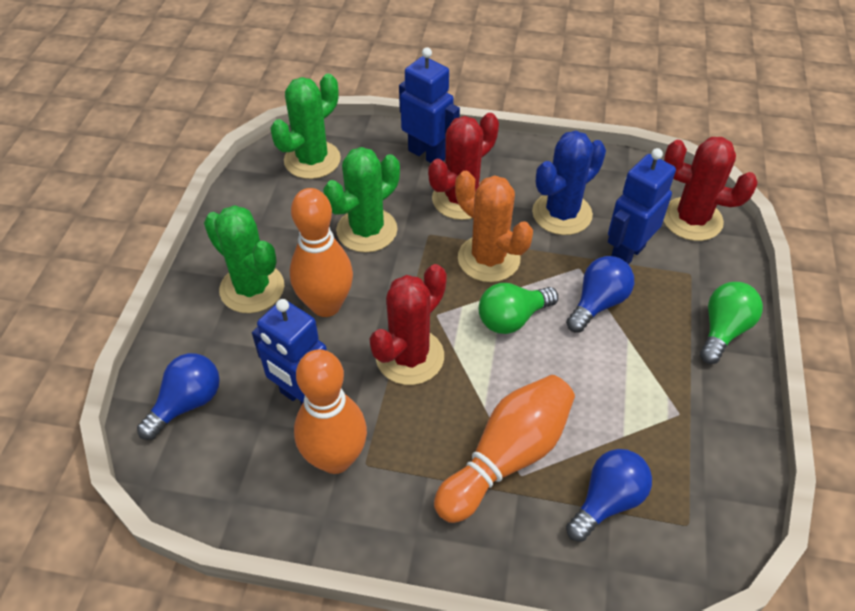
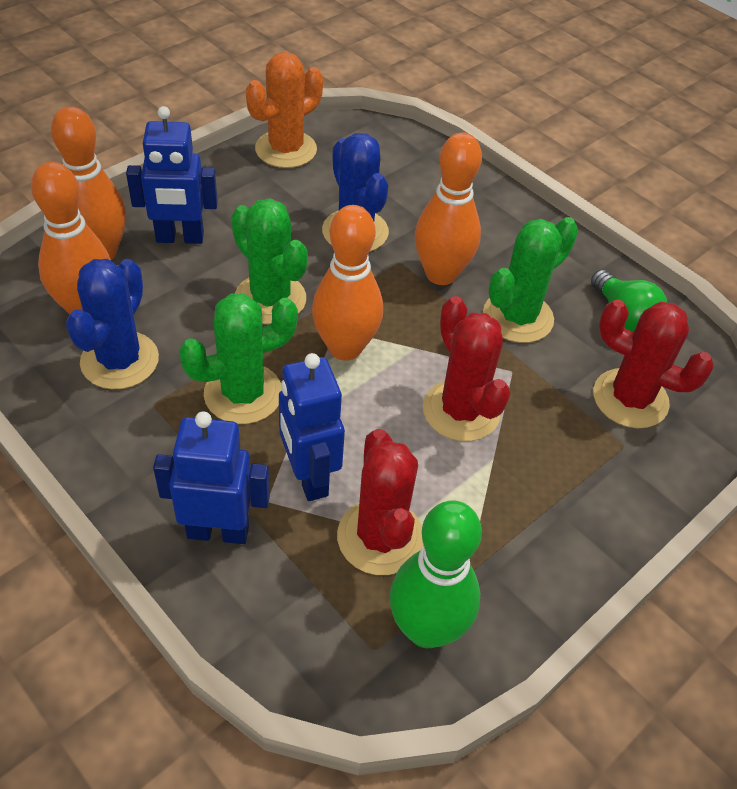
blue cactus: [532,130,606,235] = 1 -> [66,259,159,389] [322,133,389,252] = 2
blue light bulb: [137,353,220,440] [566,256,634,333] [566,449,652,542] = 3 -> none = 0
green bowling pin: none = 0 -> [389,500,482,648] = 1
green light bulb: [479,283,558,334] [700,282,763,364] = 2 -> [591,270,667,332] = 1
orange bowling pin: [290,188,353,317] [294,349,367,474] [434,375,575,523] = 3 -> [31,162,111,314] [51,106,126,260] [312,205,383,361] [415,132,482,285] = 4

